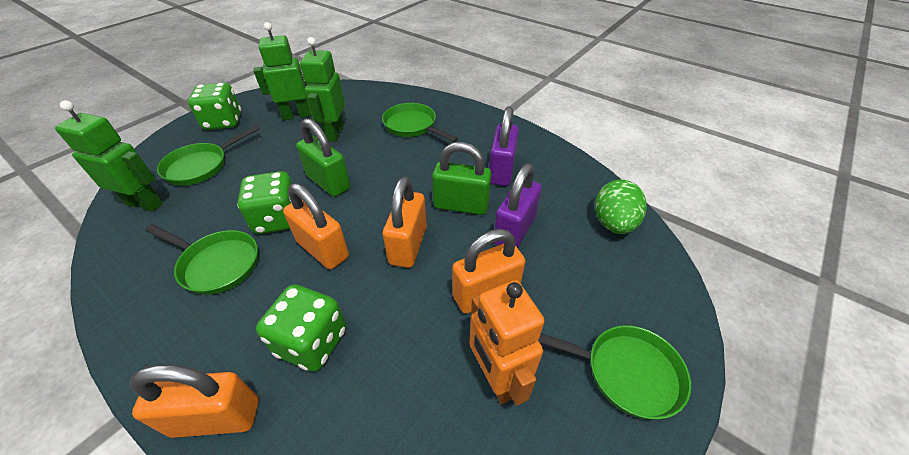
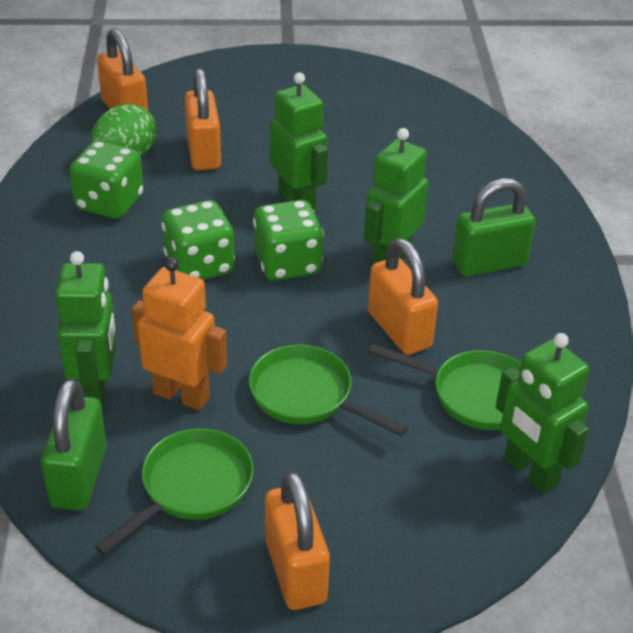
green pan: [145,224,258,295] [157,125,259,186] [382,103,458,142] [538,325,691,419] = 4 -> [95,428,254,555] [249,344,408,437] [369,344,521,430] = 3
green robot: [55,101,163,212] [254,22,311,120] [300,37,345,142] = 3 -> [55,251,117,409] [270,72,328,211] [364,128,428,265] [496,333,589,493] = 4
purple padlock: [489,107,519,186] [494,164,542,248] = 2 -> none = 0

